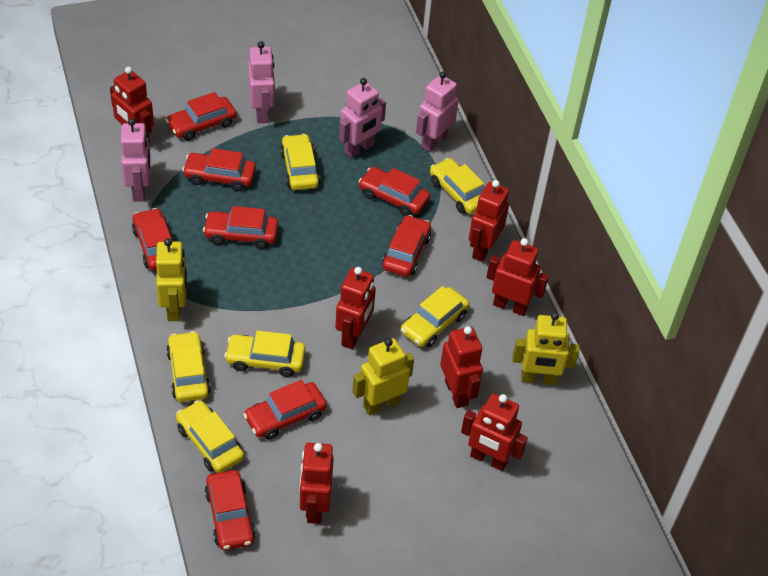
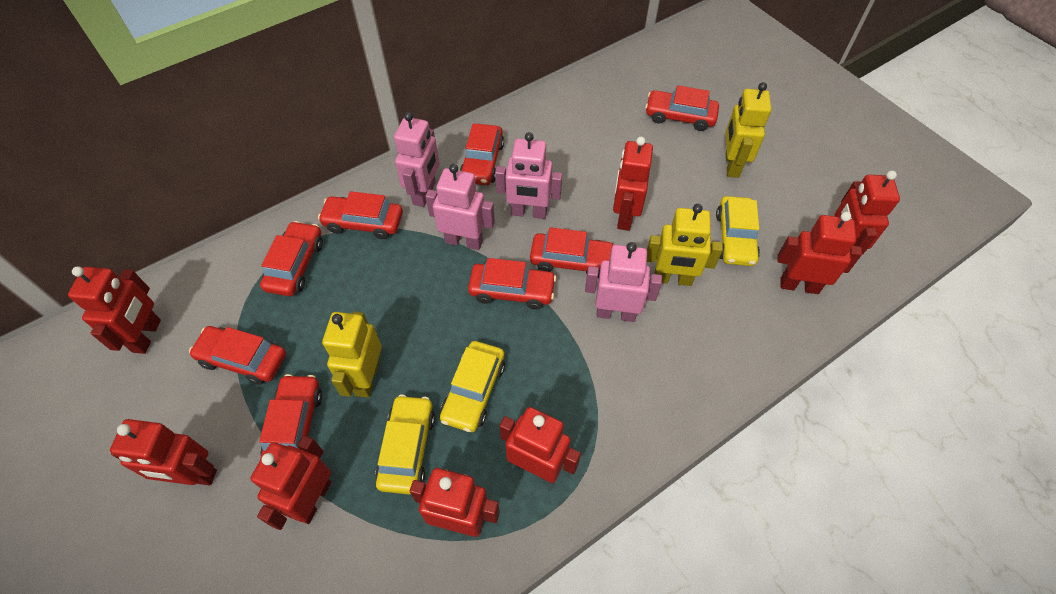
red robot: [110,67,154,144] [300,443,334,524] [335,267,376,349] [440,326,483,408] [461,393,528,471] [469,180,509,262] [486,238,549,316] = 7 -> [68,266,161,354] [110,419,217,486] [250,435,331,530] [409,468,500,537] [499,407,581,484] [613,137,653,231] [777,212,862,294] [834,170,900,255] = 8
yellow car: [166,331,211,402] [176,400,244,473] [224,330,306,377] [280,134,320,190] [401,286,469,347] [430,158,484,214] = 6 -> [375,394,435,494] [440,341,505,432] [716,196,760,266] = 3

